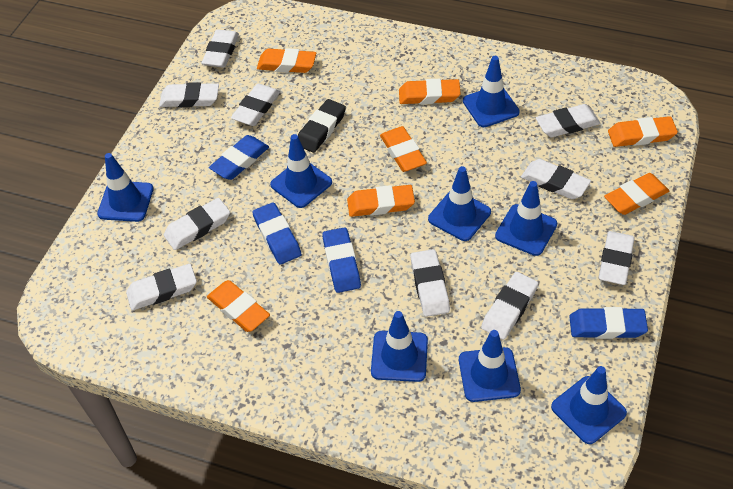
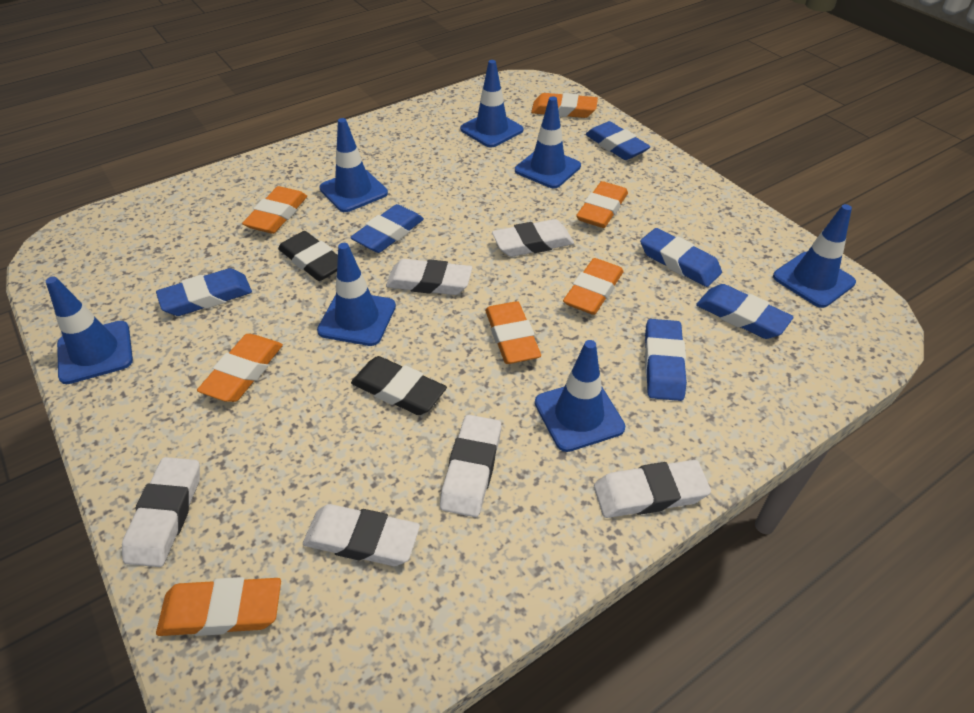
black eraser: [298,99,346,153] = 1 -> [278,231,338,281] [351,356,447,415] = 2
blue eraser: [209,135,269,180] [252,202,302,265] [322,227,361,293] [569,307,648,339] = 4 -> [156,268,252,316] [350,204,424,253] [586,121,650,160] [640,228,722,287] [645,319,687,401] [696,284,794,339] = 6
blue traffic cone: [97,153,154,222] [270,134,332,208] [371,311,428,382] [428,166,491,241] [459,330,521,402] [463,56,520,127] [495,181,557,256] [551,366,627,444] = 8 -> [46,276,133,384] [317,243,396,346] [319,118,388,212] [460,60,523,148] [515,97,581,188] [535,340,625,452] [773,204,856,308] = 7
white eraser: [126,264,197,311] [159,82,219,108] [164,198,230,250] [202,29,239,68] [231,84,280,126] [411,249,450,317] [481,272,538,340] [521,159,591,199] [536,104,600,137] [599,231,635,285] = 10 -> [122,457,200,567] [303,504,420,566] [386,259,472,295] [440,415,502,517] [492,219,574,257] [594,460,711,518] = 6

